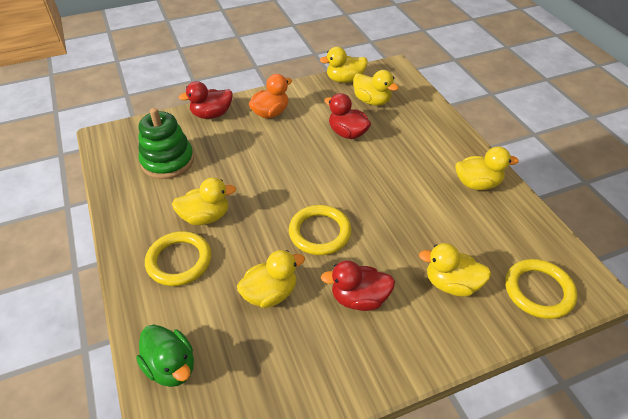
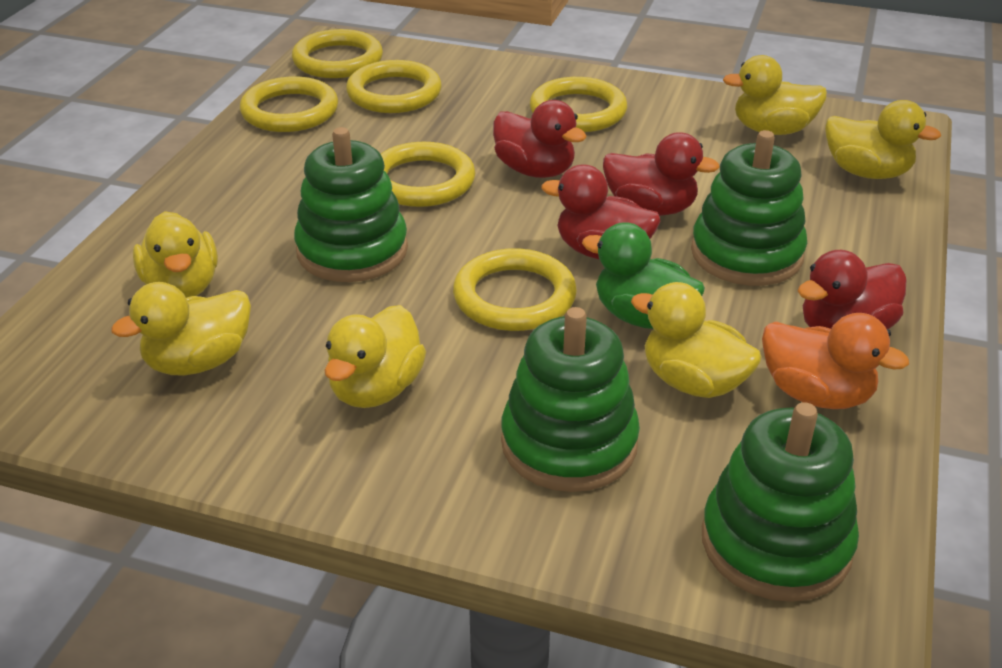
green stacking toy: [138,108,194,179] = 1 -> [294,127,408,282] [501,307,640,492] [691,130,807,286] [702,402,859,602] = 4
red duck: [179,81,233,119] [321,260,395,311] [324,93,371,139] = 3 -> [493,100,587,178] [541,164,660,260] [603,132,720,216] [798,250,907,329] = 4
yellow ring: [145,231,211,286] [289,205,351,255] [505,259,578,319] = 3 -> [240,77,338,132] [292,29,383,78] [346,60,442,113] [381,142,475,207] [453,248,577,331] [530,77,627,132] = 6

